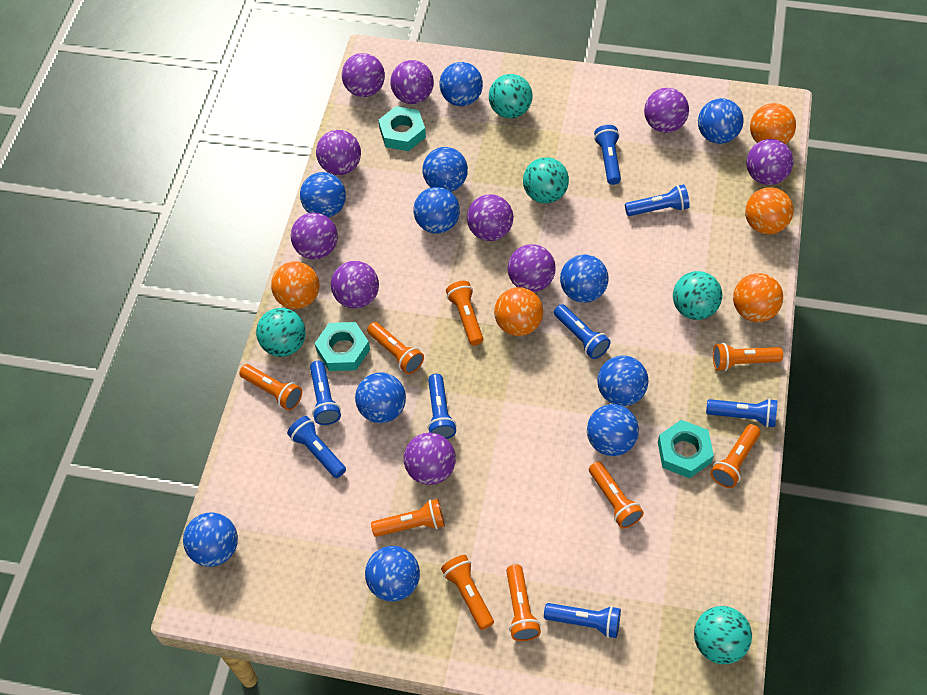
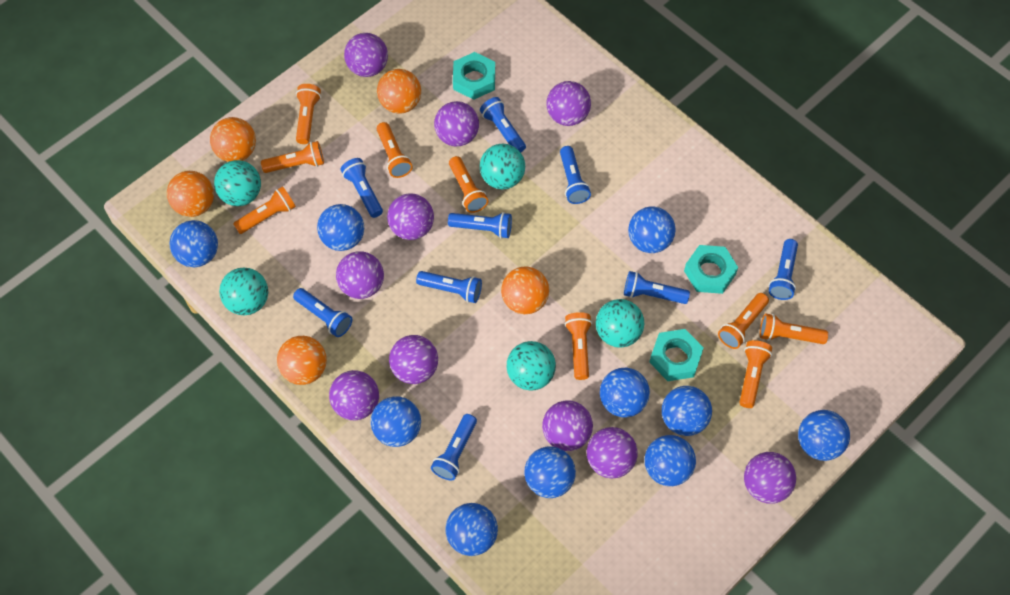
blue ball: [183,513,238,567] [300,172,346,218] [355,373,406,423] [365,546,420,602] [414,187,460,234] [423,147,468,192] [440,62,483,106] [560,255,609,303] [587,404,639,456] [597,355,648,406] [698,98,743,144] = 11 -> [170,220,218,267] [317,204,364,251] [371,396,421,447] [445,503,498,556] [524,447,576,498] [600,368,650,417] [628,206,676,253] [645,435,696,486] [662,386,712,436] [798,410,850,461] = 10
blue flashlight: [287,416,346,478] [310,361,341,425] [428,374,457,439] [544,603,621,638] [554,304,611,359] [594,125,621,185] [625,185,690,216] [706,398,777,428] = 8 -> [293,288,352,337] [340,158,383,218] [416,271,482,303] [431,414,477,481] [448,212,512,238] [480,97,526,153] [560,146,591,204] [624,271,690,304] [769,239,798,300] = 9

